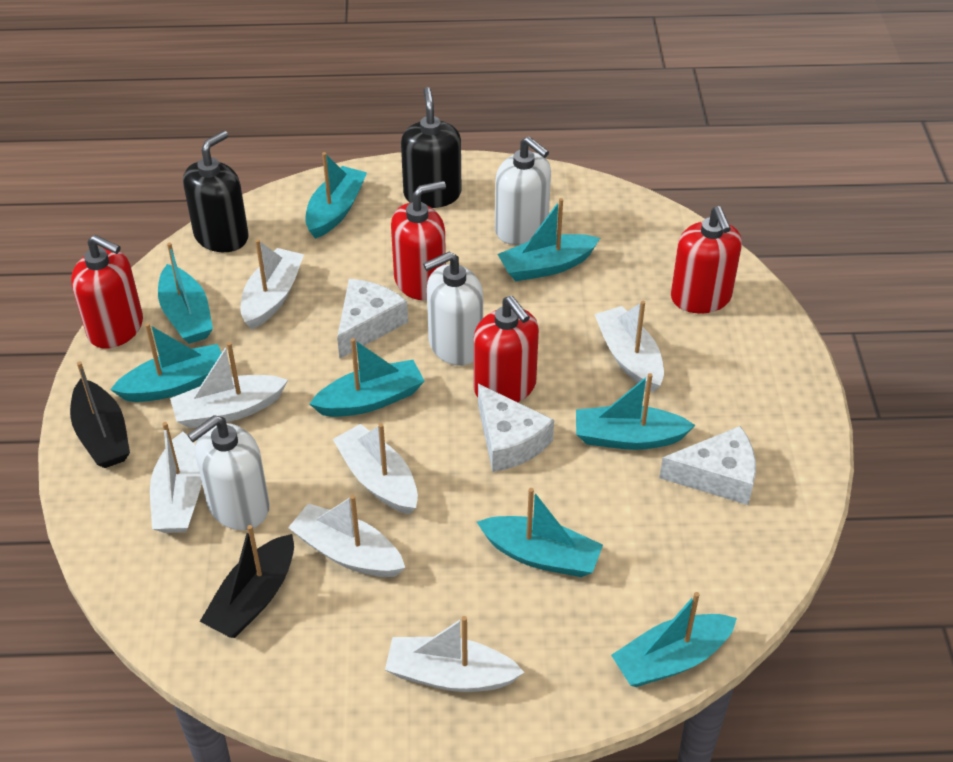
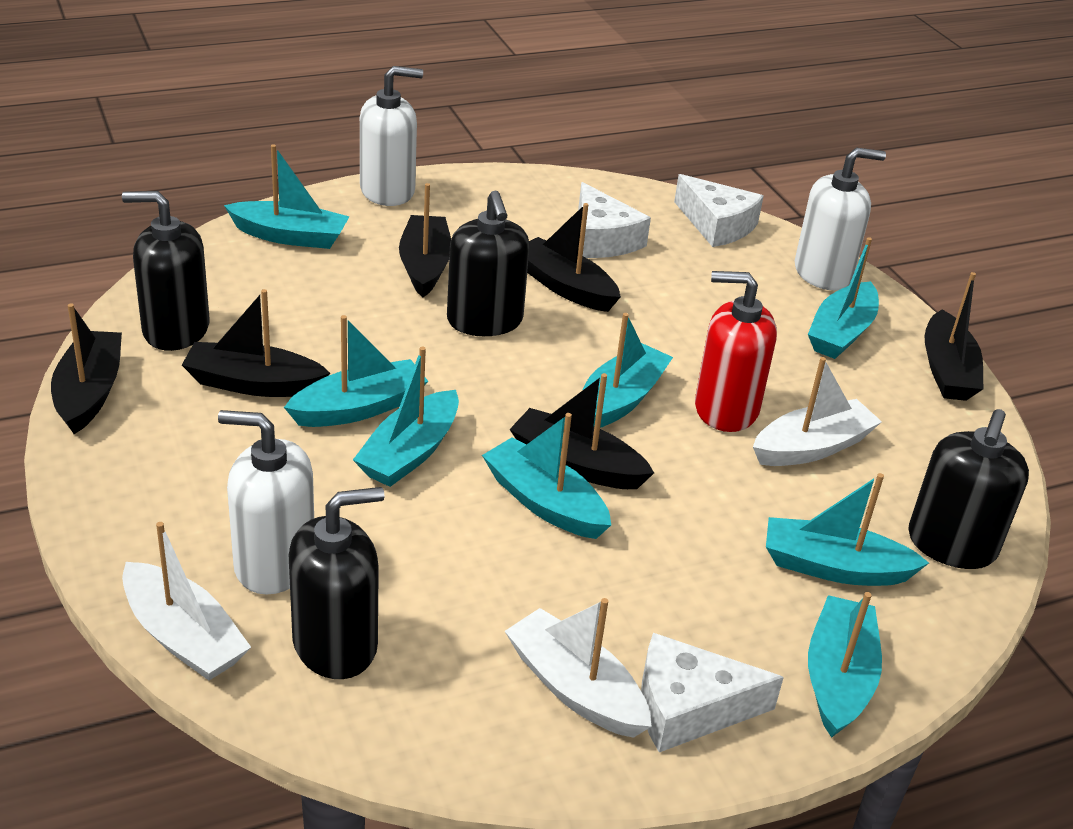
black boat: [70,361,130,468] [200,525,294,638] = 2 -> [51,303,122,434] [182,289,330,397] [399,183,451,297] [509,373,654,489] [527,203,621,312] [924,272,983,401] = 6
black soap dispenser: [183,131,249,252] [401,87,461,208] = 2 -> [122,191,209,351] [289,487,385,679] [447,191,530,336] [908,409,1029,569] = 4
red soap dispenser: [71,235,143,349] [391,181,446,300] [474,296,539,402] [671,206,742,314] = 4 -> [695,271,777,432] = 1
white boat: [150,422,202,533] [170,342,288,428] [240,239,304,329] [288,495,405,577] [333,423,418,514] [385,616,525,692] [594,301,664,392] = 7 -> [122,522,251,680] [505,598,652,738] [753,357,882,466] = 3

